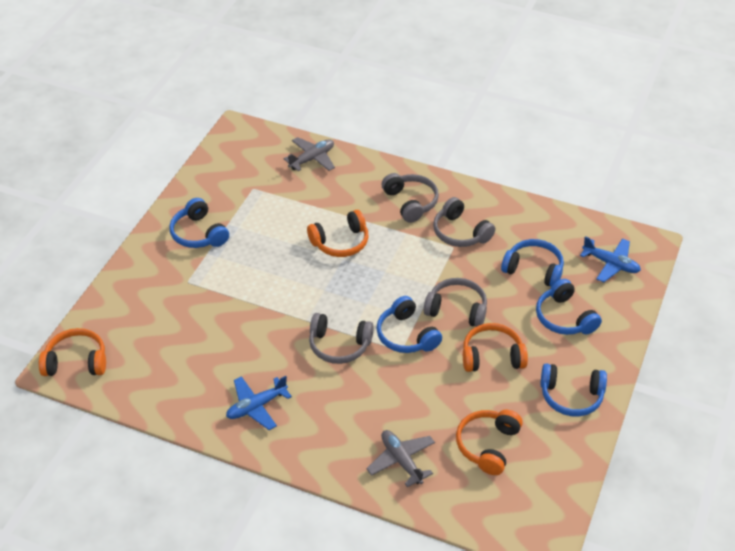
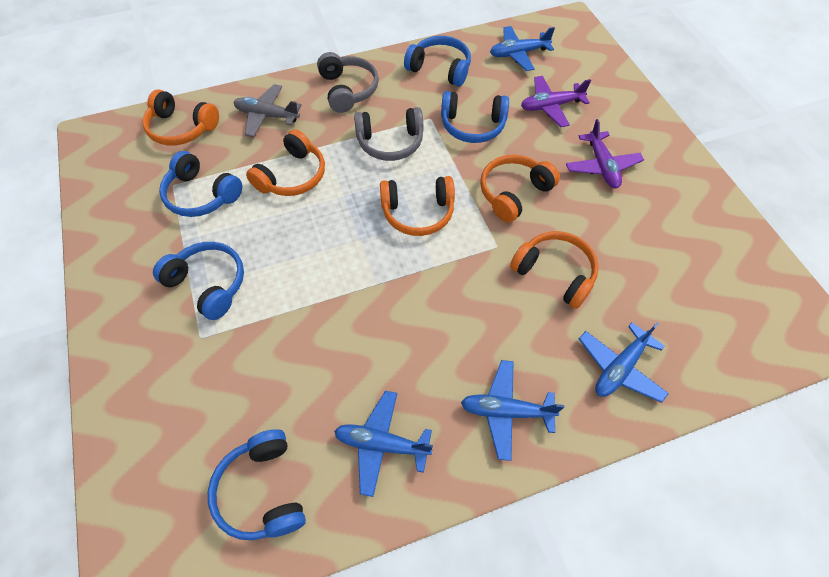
blue plane: [226,376,292,430] [580,236,641,282] = 2 -> [334,391,433,497] [461,360,564,461] [490,26,555,71] [579,322,669,403] = 4
grey headphones: [309,313,374,364] [381,173,439,223] [423,278,487,327] [433,197,495,247] = 4 -> [317,52,379,113] [354,107,423,161] = 2
grey plane: [283,137,335,171] [366,430,435,487] = 2 -> [234,84,302,137] = 1
orange headphones: [39,328,106,376] [307,210,368,257] [456,410,523,475] [463,323,528,372] = 4 -> [142,90,219,146] [246,129,325,196] [380,176,455,236] [480,155,560,223] [510,231,599,309] = 5
purple plane: none = 0 -> [521,76,591,127] [566,119,644,188] = 2

